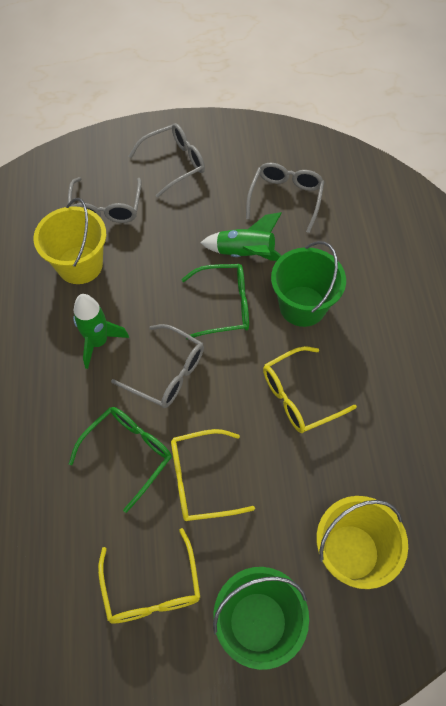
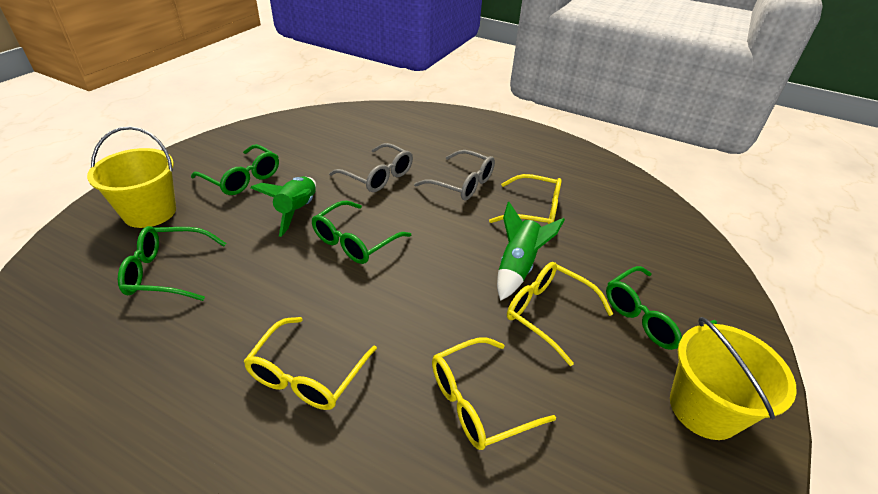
green bucket: [213,567,309,670] [271,241,346,327] = 2 -> none = 0
green glasses: [69,407,172,513] [181,264,249,339] = 2 -> [118,226,226,301] [191,144,279,195] [311,201,411,264] [606,266,717,350] = 4
grey glasses: [67,177,142,223] [111,324,204,408] [129,123,205,198] [246,163,324,233] = 4 -> [329,143,413,192] [414,150,495,201] = 2
yellow glasses: [98,528,200,624] [171,429,255,521] [263,346,357,433] = 3 -> [244,317,377,410] [432,337,556,450] [489,174,562,224] [507,262,613,366] = 4

